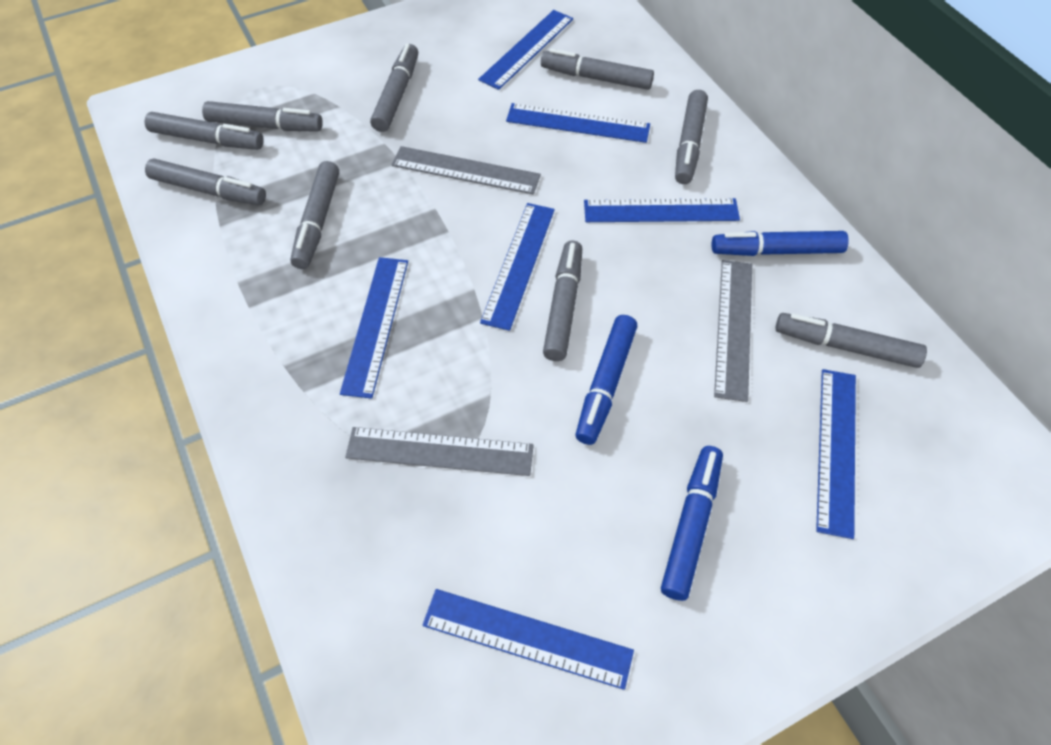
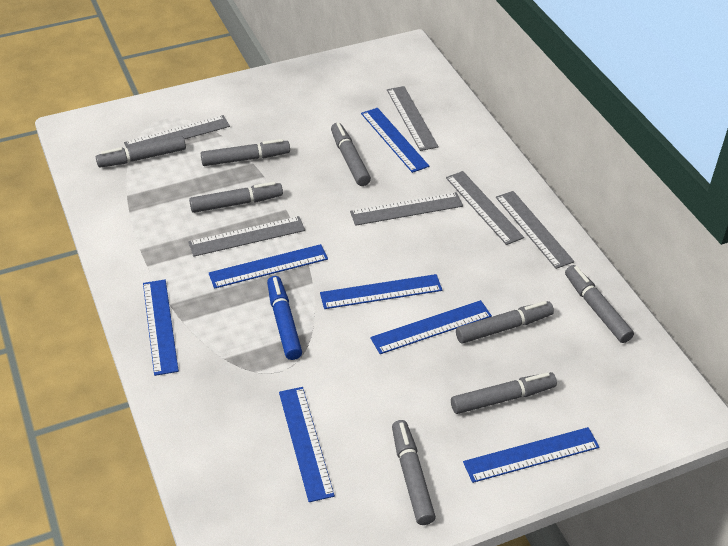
blue marker: [575,315,637,445] [661,446,723,601] [712,231,849,256] = 3 -> [267,276,302,360] = 1
grey marker: [145,112,264,150] [145,159,266,205] [202,101,323,132] [290,161,339,269] [370,44,418,132] [541,48,654,90] [543,241,582,361] [675,90,708,184] [775,313,927,368] = 9 -> [96,136,186,167] [189,182,283,213] [201,139,290,166] [331,123,371,186] [392,420,436,525] [451,372,557,414] [456,301,554,344] [565,265,634,343] = 8
grey ruler: [345,427,534,476] [391,146,541,194] [714,260,752,402] = 3 -> [124,115,230,148] [188,216,305,257] [350,192,463,226] [387,86,439,151] [446,171,524,245] [496,191,574,269] = 6

